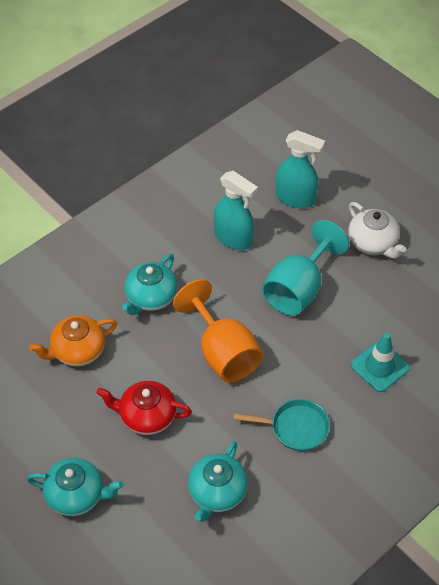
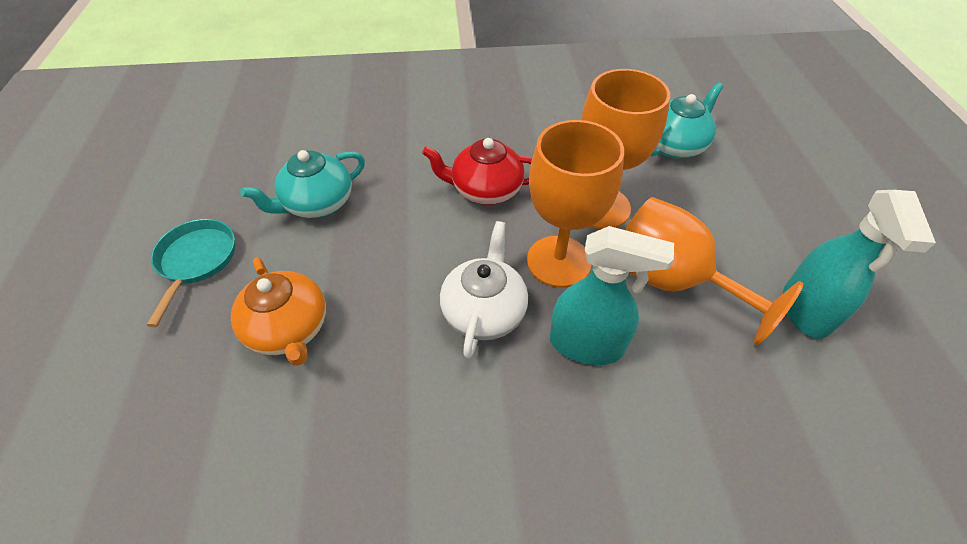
orange goblet: [173,279,263,382] = 1 -> [527,120,624,288] [581,69,670,229] [625,197,804,345] = 3
turquoise goblet: [262,220,349,316] = 1 -> none = 0
turquoise teapot: [27,458,123,516] [122,254,178,316] [188,441,248,522] = 3 -> [240,150,365,218] [650,82,724,159] = 2
turquoise traffic cone: [351,333,410,392] = 1 -> none = 0

